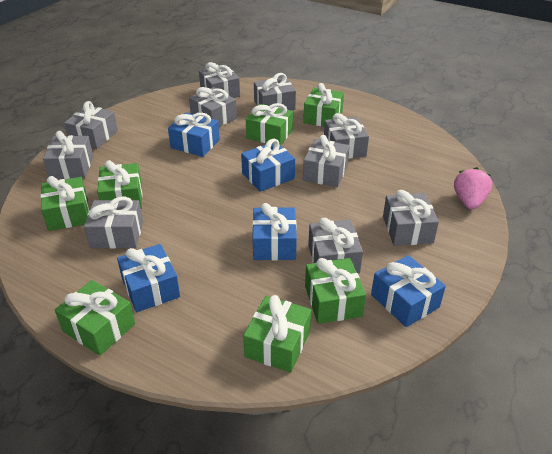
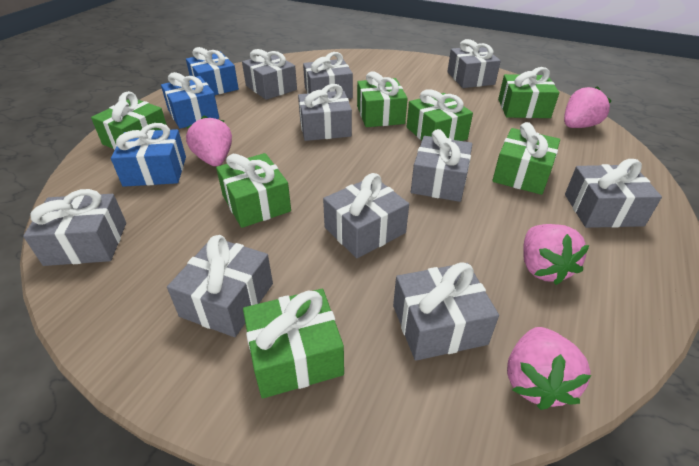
blue gift: [117,244,180,312] [168,112,220,157] [241,139,295,192] [252,203,297,260] [371,255,446,327] = 5 -> [111,123,186,187] [161,72,219,129] [186,47,239,95] = 3
pink strawberry: [454,167,492,210] = 1 -> [186,116,232,166] [507,327,592,410] [523,224,589,285] [564,86,612,128] = 4

